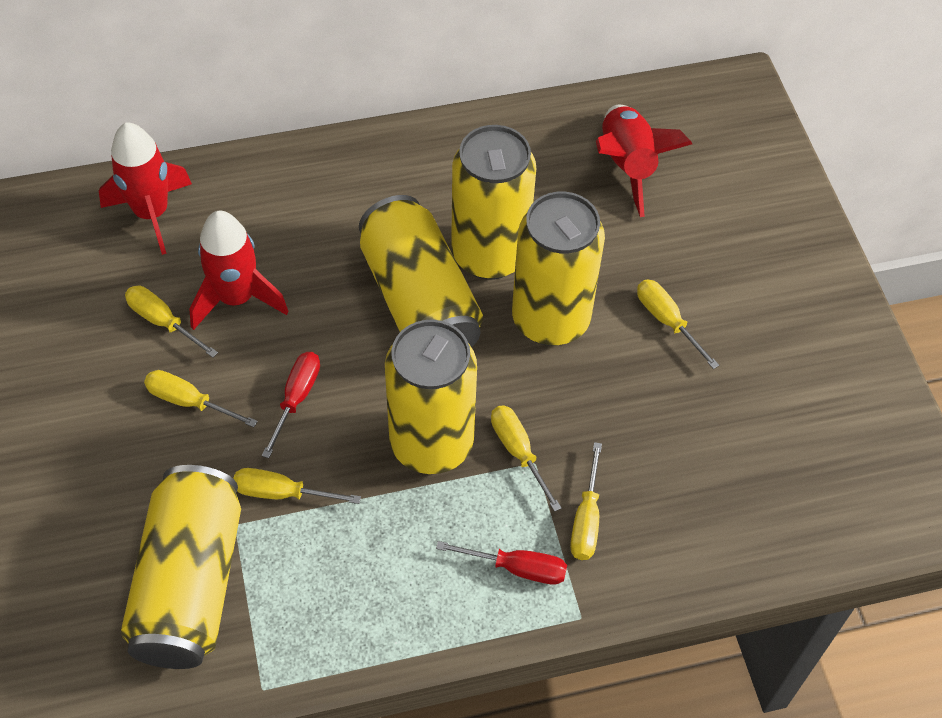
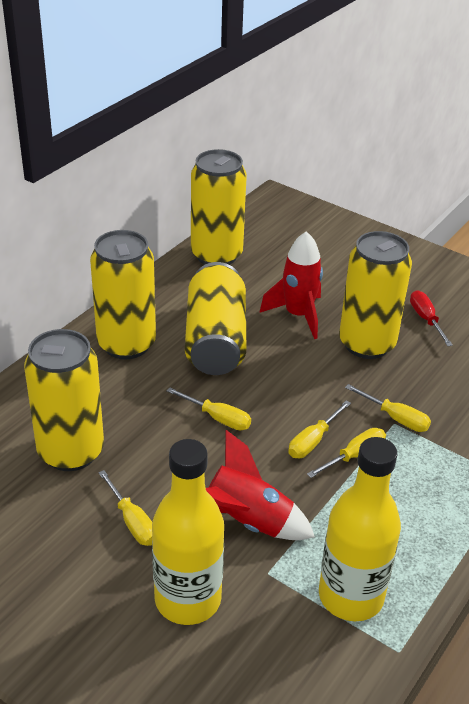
red rocket: [99,122,192,255] [190,211,289,330] [596,105,692,217] = 3 -> [206,430,315,540] [260,231,323,339] = 2
red screwdriver: [262,352,320,458] [436,541,567,585] = 2 -> [410,290,453,346] = 1
yellow bottle: none = 0 -> [152,439,224,625] [319,437,401,621] = 2
yellow screwdriver: [125,286,218,358] [144,370,258,427] [234,468,361,504] [491,405,561,512] [570,442,602,560] [637,280,719,369] = 6 -> [98,470,152,546] [166,387,251,430] [288,400,351,458] [307,428,386,478] [345,384,431,432] = 5

